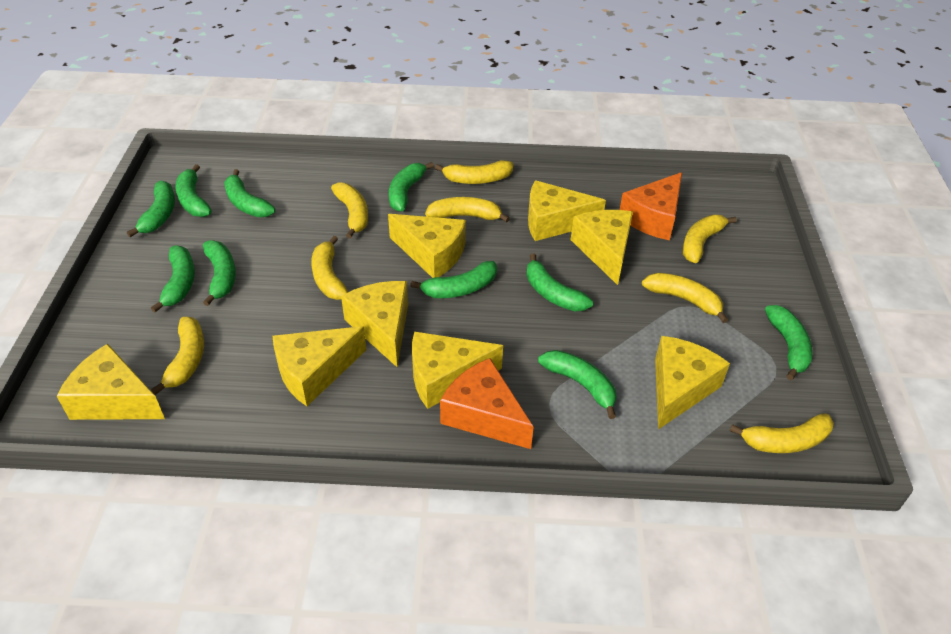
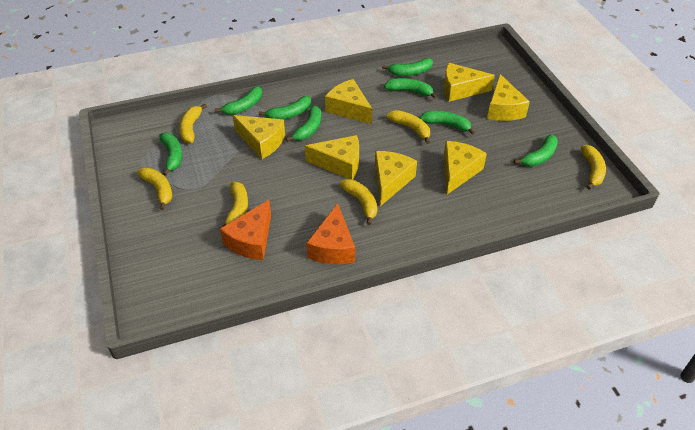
green banana: [127,181,175,237] [151,245,195,313] [176,164,212,217] [203,240,236,306] [224,169,275,217] [389,162,434,212] [410,261,497,298] [526,254,593,311] [538,350,617,419] [765,305,813,380] = 10 -> [159,133,182,176] [215,86,262,115] [259,96,311,119] [286,105,321,142] [382,58,433,76] [384,78,438,99] [420,111,475,135] [514,134,558,167] = 8
yellow banana: [151,317,204,395] [311,236,348,300] [331,182,368,239] [425,197,510,222] [435,160,513,184] [642,273,728,323] [683,215,737,263] [730,414,834,453] = 8 -> [137,167,172,210] [179,104,207,143] [220,182,248,228] [339,179,377,225] [387,110,430,144] [581,145,606,189] = 6
yellow cheese: [57,344,165,420] [273,326,366,406] [341,281,408,367] [388,214,466,278] [412,331,503,409] [528,180,606,241] [571,210,633,285] [655,336,730,429] = 8 -> [233,115,285,159] [305,135,359,179] [325,79,372,124] [375,151,417,206] [443,141,487,194] [444,63,495,102] [487,74,530,121] = 7

